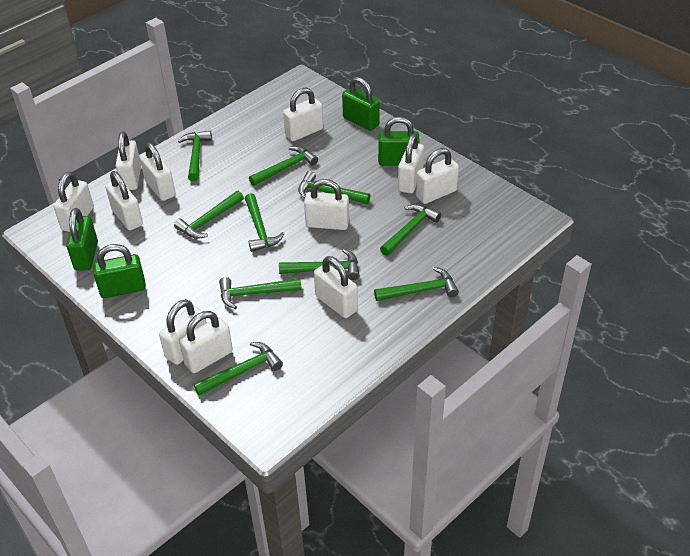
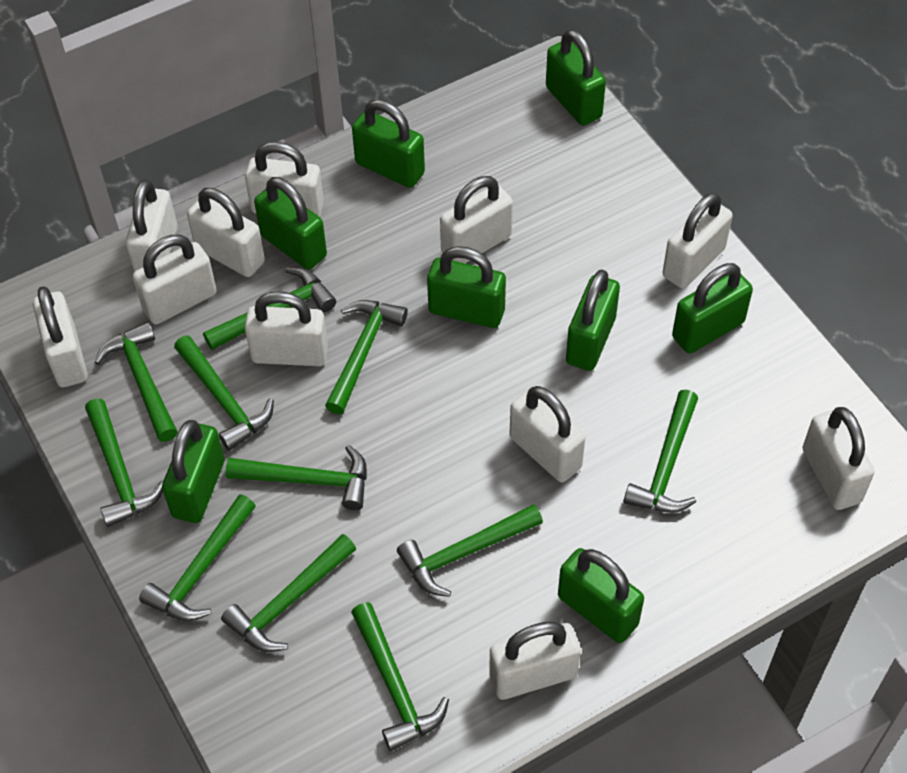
green hammer: [174,191,244,239] [178,131,212,181] [193,342,283,395] [219,277,302,309] [245,193,284,252] [249,146,318,186] [279,249,359,280] [298,171,370,204] [374,267,459,301] [380,204,441,256] = 10 -> [85,399,163,527] [94,322,178,442] [139,494,256,621] [174,335,274,451] [203,268,336,350] [221,534,356,652] [226,445,367,510] [325,300,408,414] [351,602,449,751] [397,504,543,597] [624,390,698,513] = 11
green padlock: [66,208,98,271] [93,244,146,298] [342,77,380,131] [378,117,419,165] = 4 -> [162,420,225,523] [254,177,327,270] [352,99,425,188] [427,246,506,328] [546,29,606,126] [558,548,644,643] [566,269,620,371] [672,263,753,353] = 8

